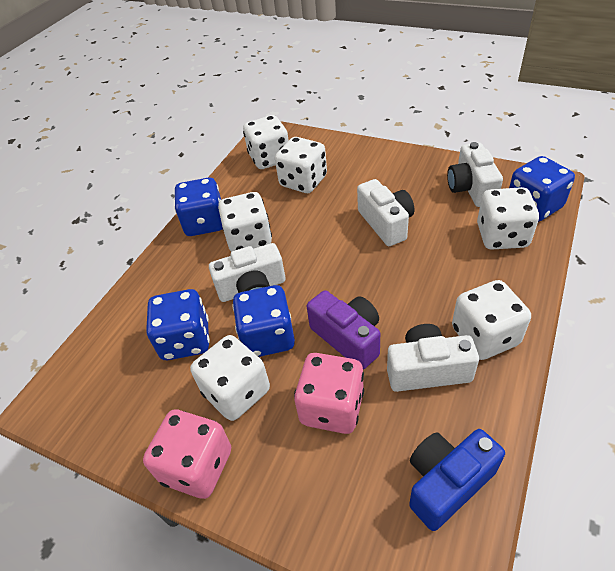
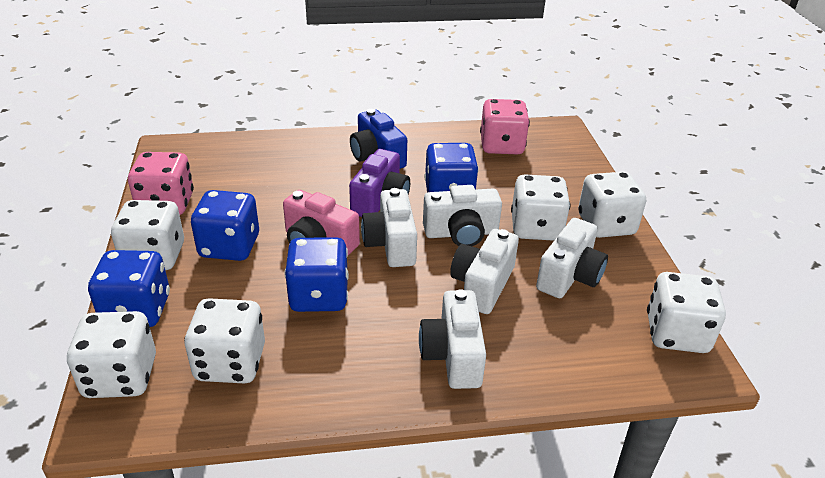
pink camera: none = 0 -> [283,190,360,255] = 1
white camera: [209,243,286,302] [357,179,414,246] [387,324,479,392] [447,142,503,207] = 4 -> [361,188,417,267] [419,289,486,389] [423,185,502,246] [450,229,519,314] [536,218,608,298] = 5

